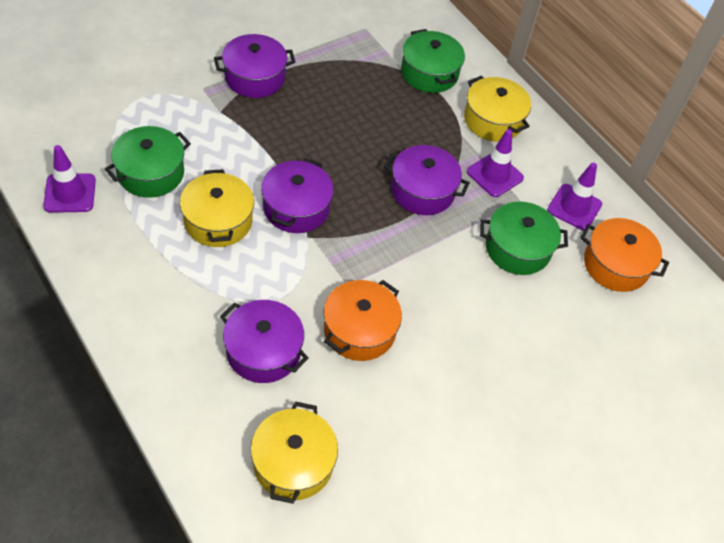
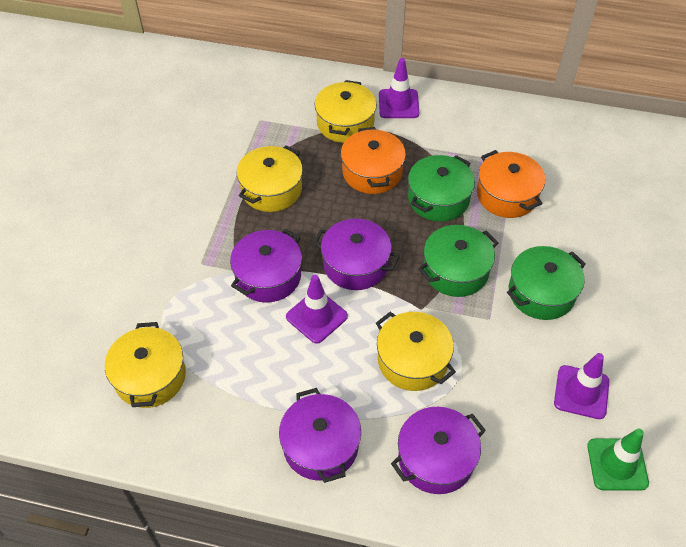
green traffic cone: none = 0 -> [587,428,649,490] = 1
yellow pot: [180,169,254,247] [251,401,338,504] [464,75,531,142] = 3 -> [105,322,186,408] [237,145,303,212] [315,80,377,143] [376,312,456,391] = 4

